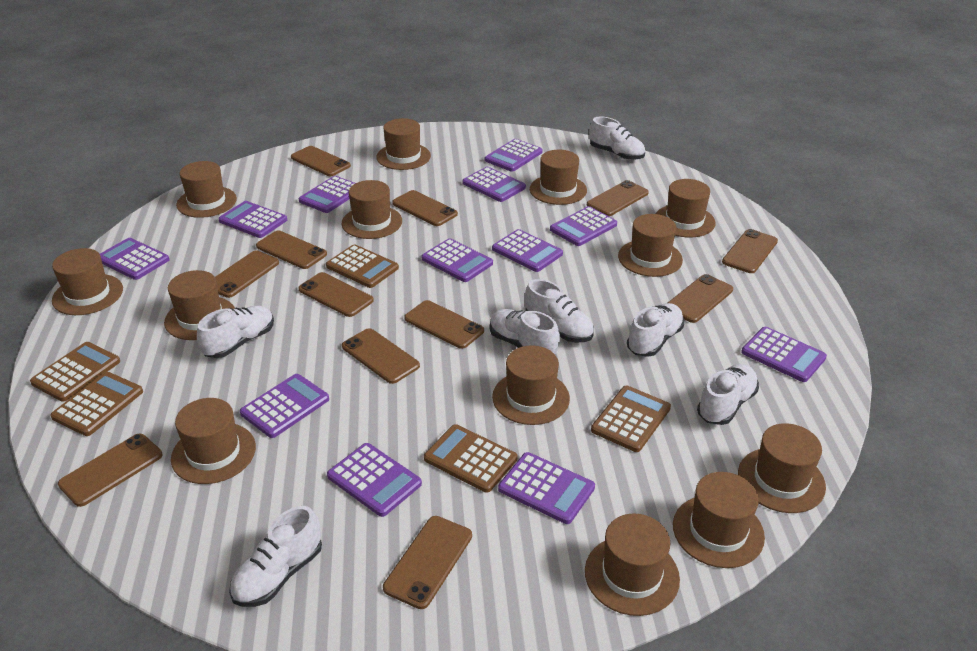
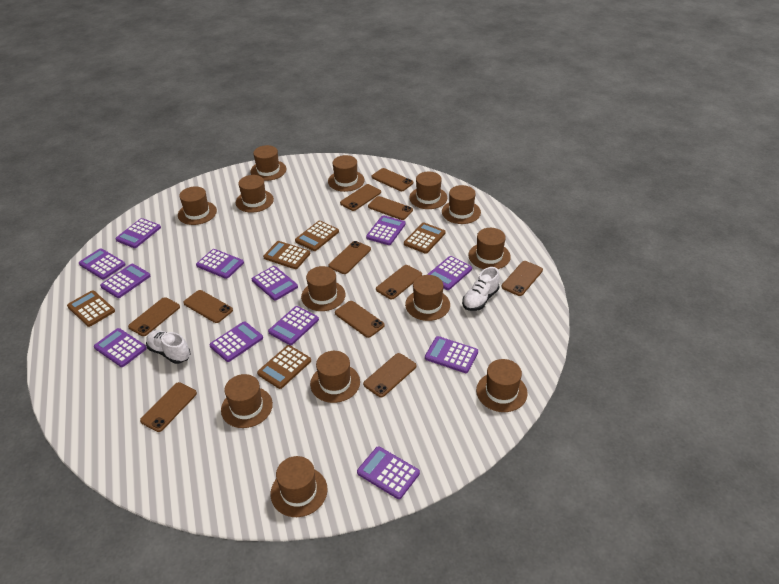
brown phone: [58,434,163,507] [215,251,279,298] [256,231,327,269] [291,146,351,176] [298,272,374,317] [342,328,420,384] [383,516,472,609] [392,190,458,226] [404,300,484,349] [587,180,649,216] [668,274,733,323] [722,229,778,273] = 12 -> [128,297,180,336] [140,382,197,432] [183,290,233,323] [328,241,371,274] [335,301,385,338] [340,184,381,211] [363,353,416,398] [368,196,413,220] [372,168,413,191] [376,265,422,299] [501,261,543,296] = 11
white shoe: [197,306,274,358] [229,506,322,607] [490,309,560,354] [525,279,594,342] [589,117,645,160] [627,303,684,357] [697,364,759,425] = 7 -> [146,330,191,364] [462,267,500,311] = 2

